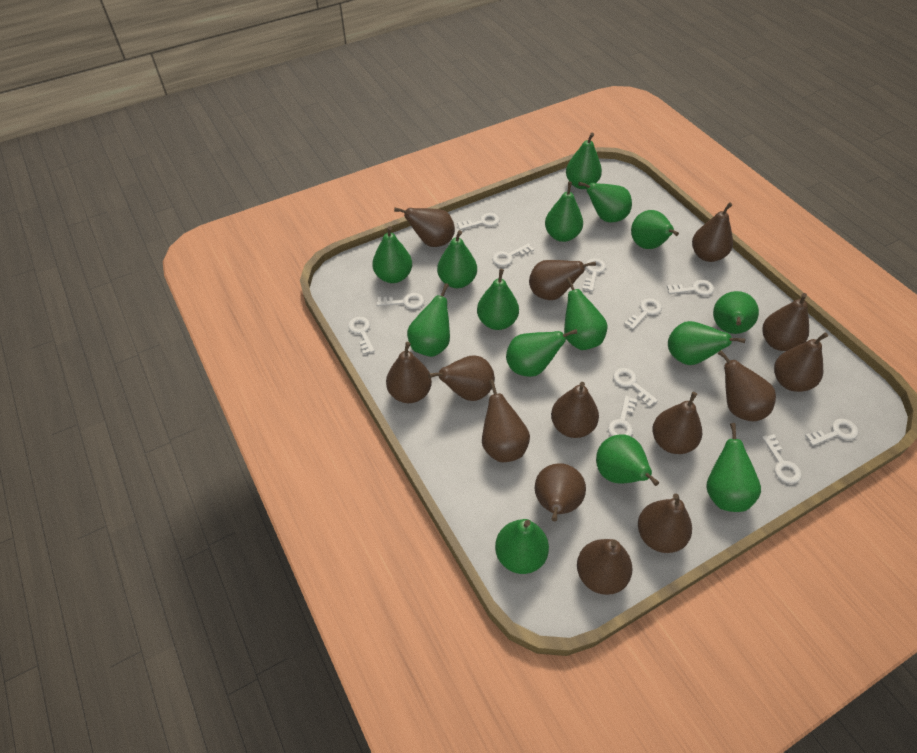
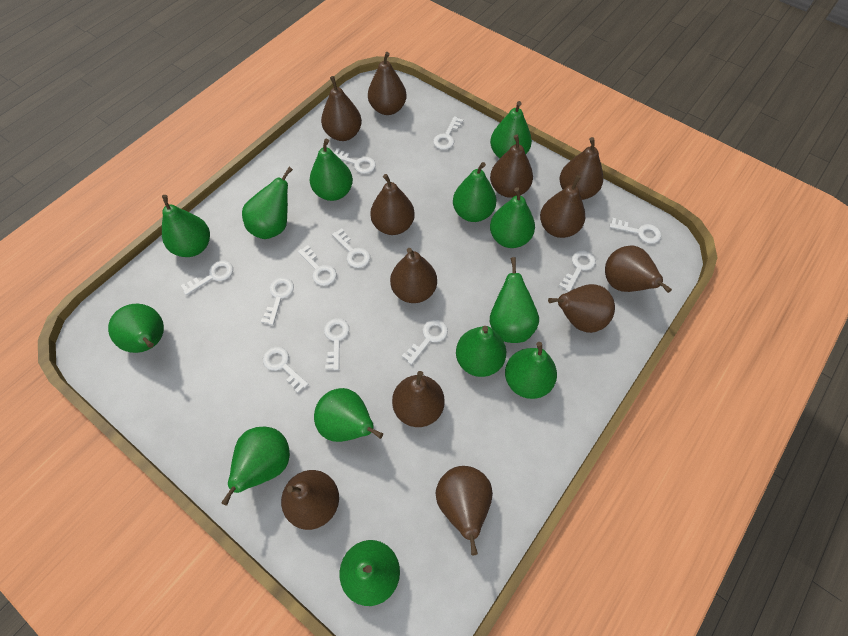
brown pear: [386,342,432,403] [394,208,455,247] [428,355,495,401] [482,379,530,462] [529,260,596,300] [535,463,586,521] [551,382,599,438] [577,539,633,595] [638,493,692,553] [652,392,702,454] [692,202,733,262] [717,350,776,421] [763,293,809,351] [774,332,828,392] = 14 -> [281,470,339,530] [321,76,362,141] [368,52,407,115] [370,174,415,235] [390,248,437,303] [392,371,445,427] [436,466,493,555] [490,135,533,198] [540,175,585,238] [548,284,615,333] [560,137,603,200] [605,245,672,293] = 12
green pear: [372,226,412,283] [407,283,450,357] [437,230,477,288] [477,269,519,330] [495,519,549,574] [506,329,577,377] [545,182,583,242] [564,277,607,350] [566,133,602,189] [578,182,632,222] [596,434,659,486] [631,210,679,249] [668,321,746,365] [706,423,761,512] [713,291,759,334] = 15 -> [108,304,164,353] [162,195,210,257] [221,427,290,506] [242,167,293,239] [310,139,353,201] [314,388,383,442] [340,540,400,606] [453,162,496,222] [456,326,506,377] [490,101,532,158] [490,187,535,248] [490,257,539,343] [505,342,557,399] = 13

